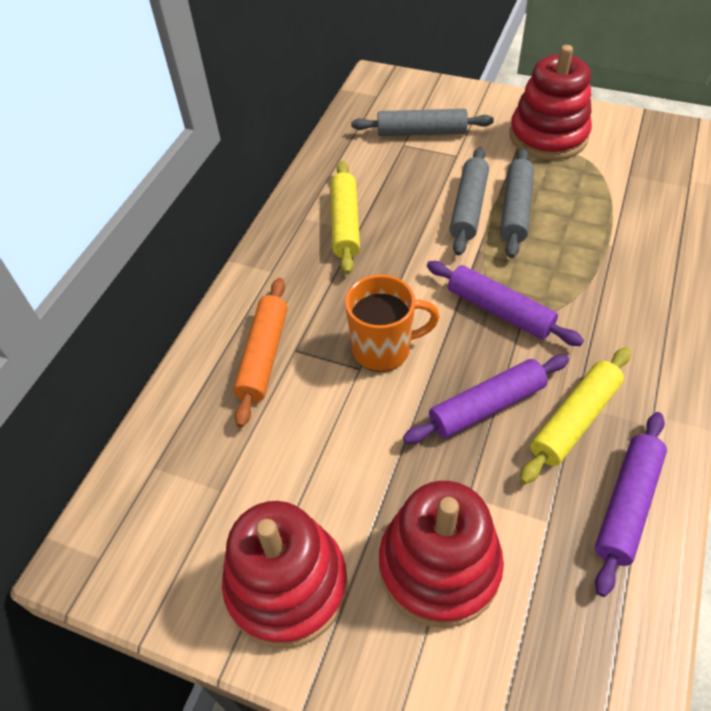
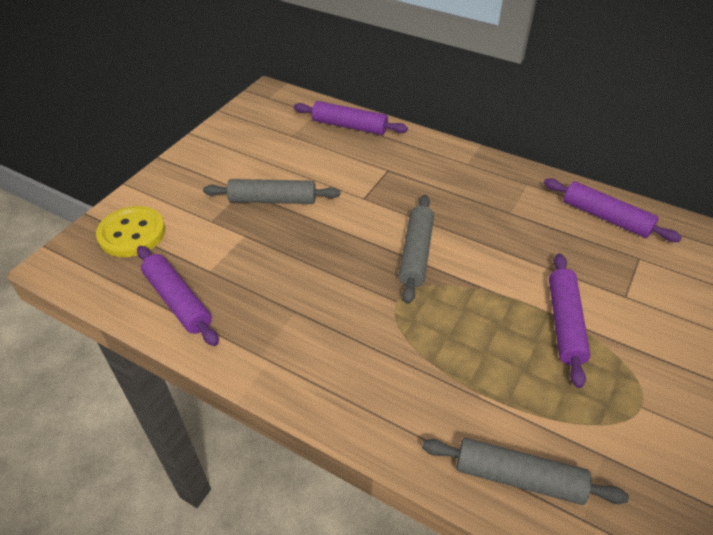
orange mug: [345,275,440,372] = 1 -> none = 0
orange rolling pin: [233,278,287,428] = 1 -> none = 0
purple rolling pin: [403,355,569,444] [427,261,584,346] [595,412,667,597] = 3 -> [137,246,219,346] [294,101,408,135] [544,178,682,242] [549,253,590,388] = 4
red stacking toy: [222,501,348,649] [379,481,504,628] [510,45,592,160] = 3 -> none = 0
yellow button: none = 0 -> [96,206,165,257] = 1
yellow rolling pin: [331,161,360,274] [520,347,631,484] = 2 -> none = 0

